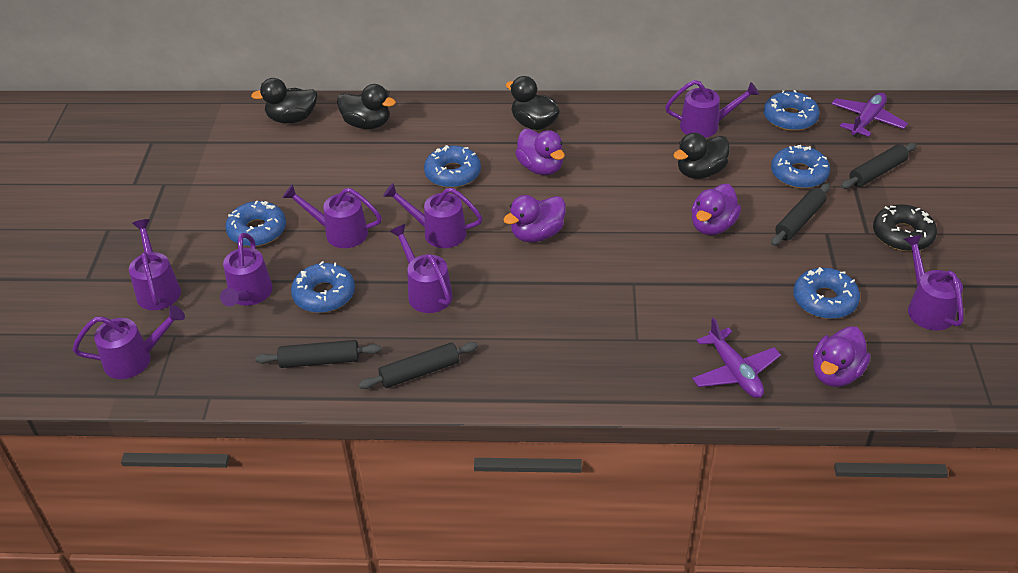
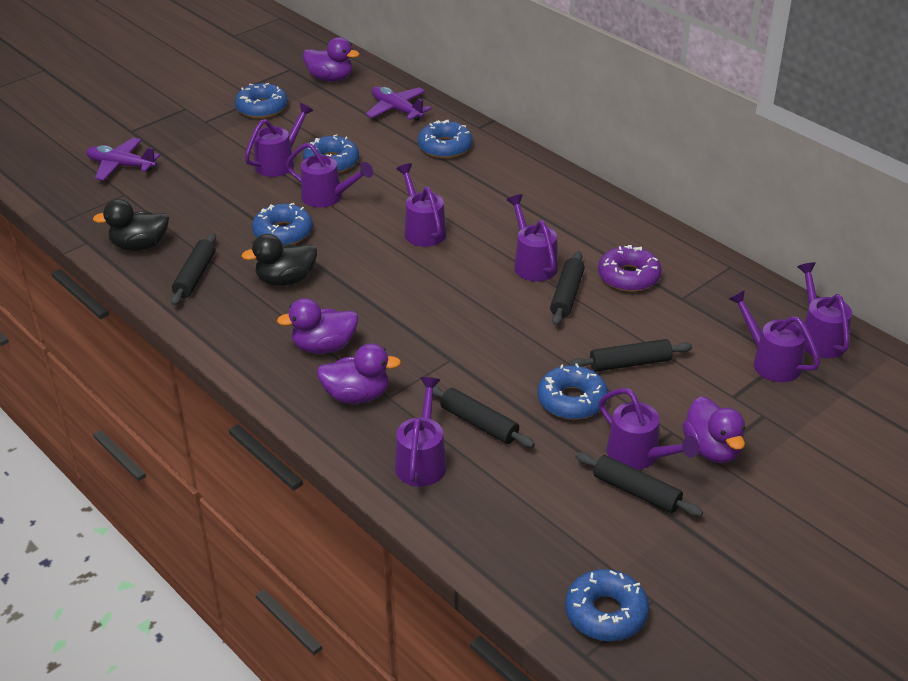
black donut: [873,204,937,251] = 1 -> none = 0
black duck: [251,78,317,123] [337,84,396,129] [506,76,560,130] [673,133,730,179] = 4 -> [93,199,169,251] [241,234,317,286] = 2
black rolling pin: [255,340,381,368] [359,342,478,389] [771,183,830,246] [841,143,916,189] = 4 -> [171,233,216,306] [433,385,535,448] [550,251,585,326] [569,339,692,372] [575,452,703,517] = 5
purple donut: none = 0 -> [598,245,662,292] = 1

